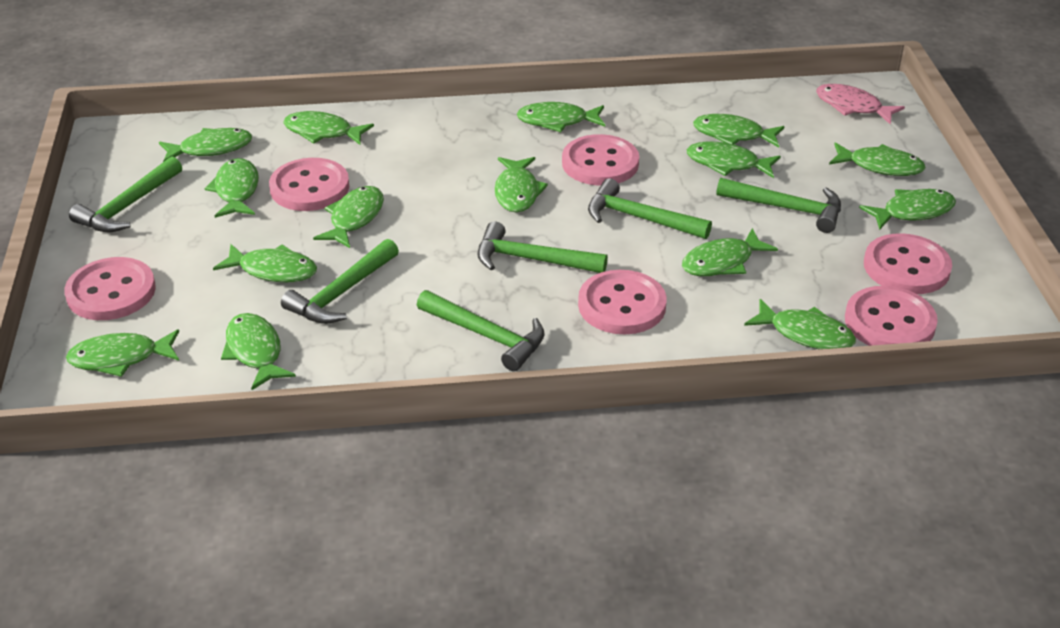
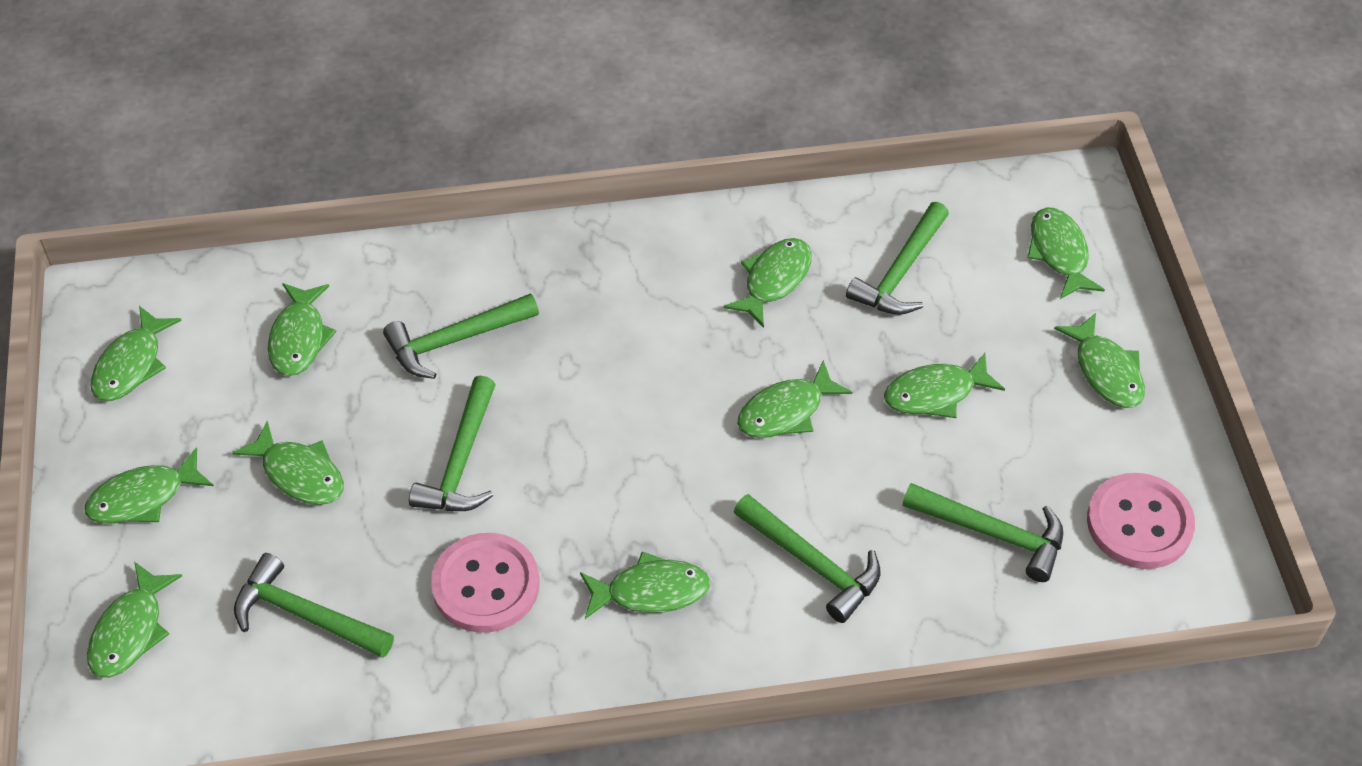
green fish: [66,329,179,377] [159,128,252,162] [205,158,259,218] [213,244,317,282] [221,313,296,390] [283,111,374,145] [313,186,384,248] [494,157,548,212] [517,102,605,132] [682,228,778,276] [687,141,781,178] [693,114,785,148] [744,299,856,349] [829,142,926,176] [859,189,956,230] = 15 -> [84,447,214,524] [87,562,182,678] [91,306,182,401] [232,421,344,505] [268,283,336,376] [580,552,710,619] [723,238,812,328] [737,360,852,438] [884,353,1005,418] [1027,208,1105,299] [1054,313,1145,408] = 11
pink button: [64,257,156,320] [269,158,349,211] [562,134,639,186] [578,270,667,334] [845,286,938,346] [864,233,952,294] = 6 -> [431,533,540,633] [1087,473,1195,569] = 2
pink fish: [816,84,905,124] = 1 -> none = 0

